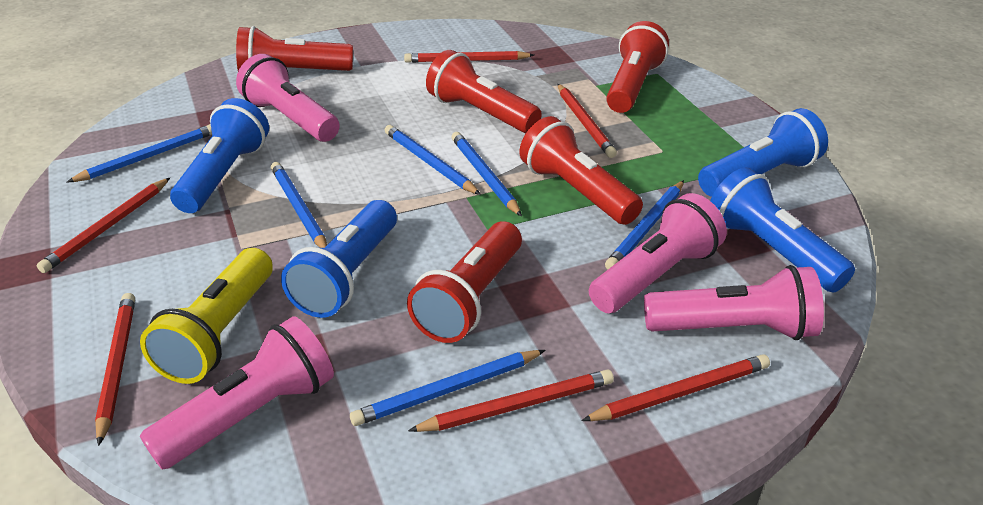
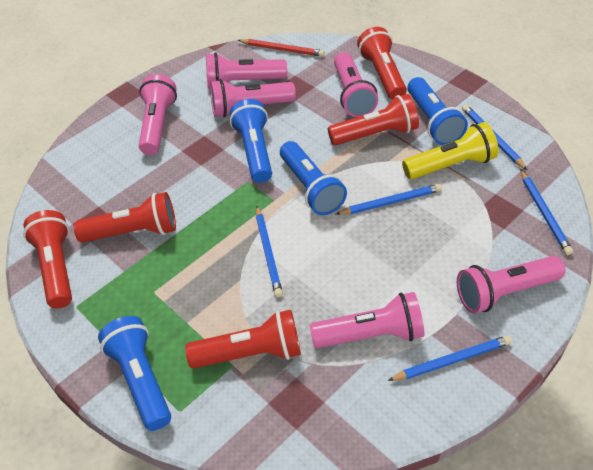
blue pencil: [66,124,212,183] [271,162,327,248] [350,350,546,426] [385,125,481,195] [451,132,522,217] [605,180,684,269] = 6 -> [256,206,283,297] [336,184,442,215] [388,335,512,381] [462,105,527,170] [520,169,573,255] = 5
pink flashlight: [140,316,334,469] [236,54,340,142] [589,193,727,313] [644,265,824,340] = 4 -> [139,74,177,155] [206,52,287,88] [210,79,296,117] [309,292,425,348] [334,52,378,117] [457,256,566,313] = 6
red pencil: [37,178,170,273] [95,293,135,446] [404,51,534,63] [408,370,614,432] [558,84,617,158] [581,354,770,421] = 6 -> [238,39,325,57] = 1

